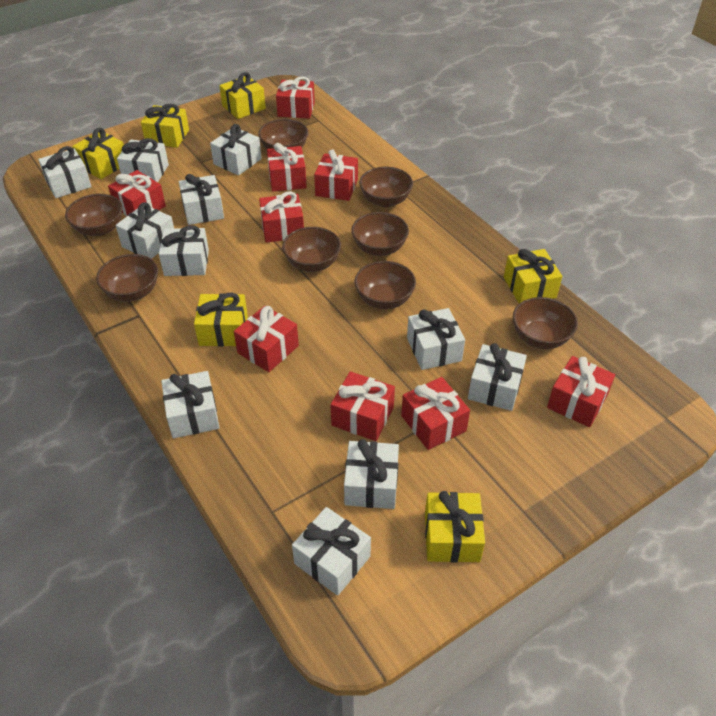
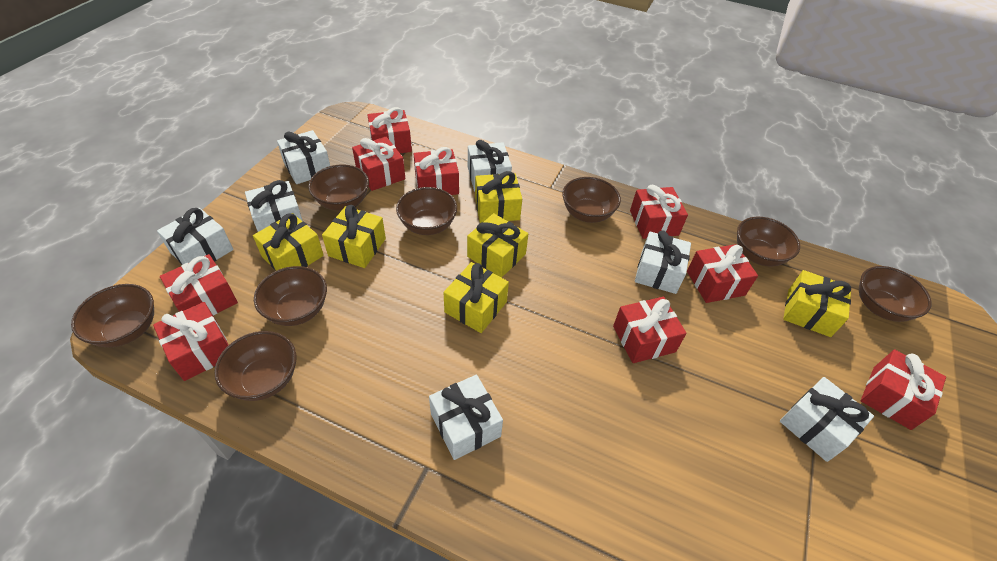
white gift: [38,146,92,198] [116,202,174,259] [117,138,169,182] [159,225,209,276] [161,371,220,438] [179,174,224,225] [210,124,262,175] [292,507,371,596] [344,439,399,509] [407,308,465,370] [468,343,527,411] = 11 -> [157,208,233,265] [245,180,303,232] [277,130,330,184] [429,375,503,460] [468,140,512,192] [635,231,691,294] [780,377,874,462] = 7

